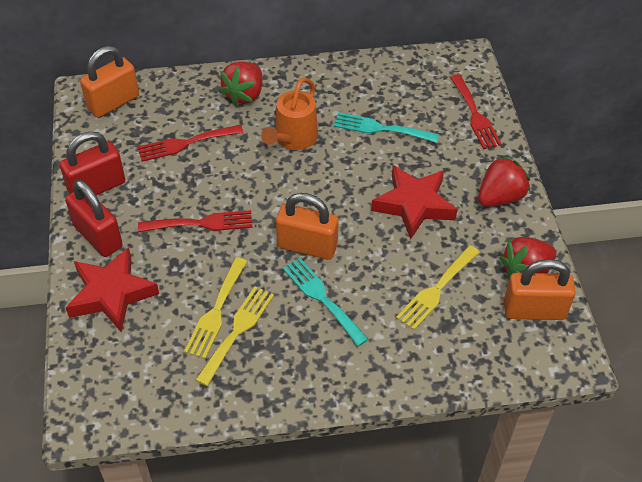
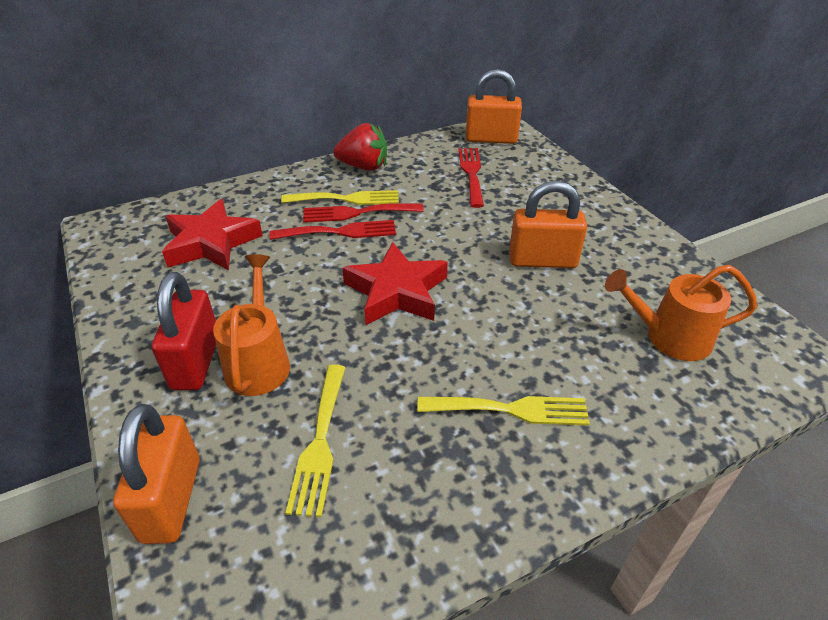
orange watering can: [261,78,318,150] = 1 -> [213,254,290,396] [605,265,757,361] = 2
red padlock: [60,132,125,195] [65,180,123,257] = 2 -> [152,272,216,390] = 1
red strawberry: [219,62,263,106] [478,155,530,207] [500,237,556,280] = 3 -> [334,123,387,171] = 1
turquoise fork: [283,258,369,346] [334,112,439,143] = 2 -> none = 0

